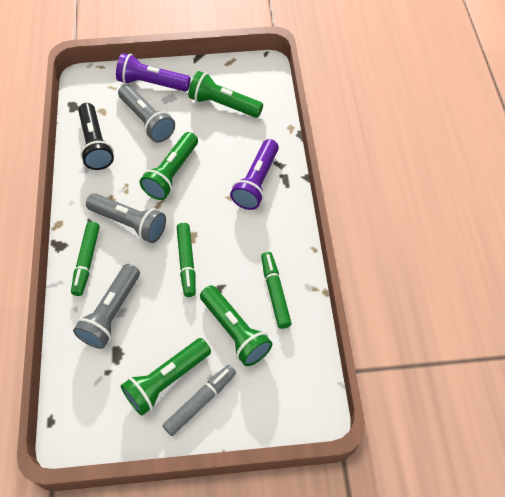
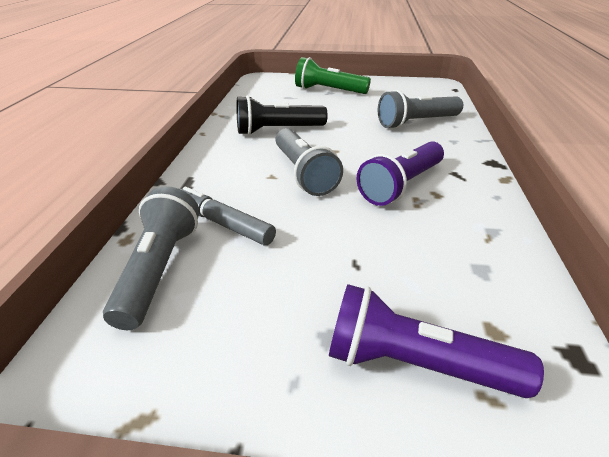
green flashlight: [121,338,211,416] [140,132,198,200] [188,71,263,118] [200,285,272,366] = 4 -> [295,57,371,94] = 1
green marker: [71,222,100,296] [177,223,196,297] [261,252,292,329] = 3 -> none = 0

